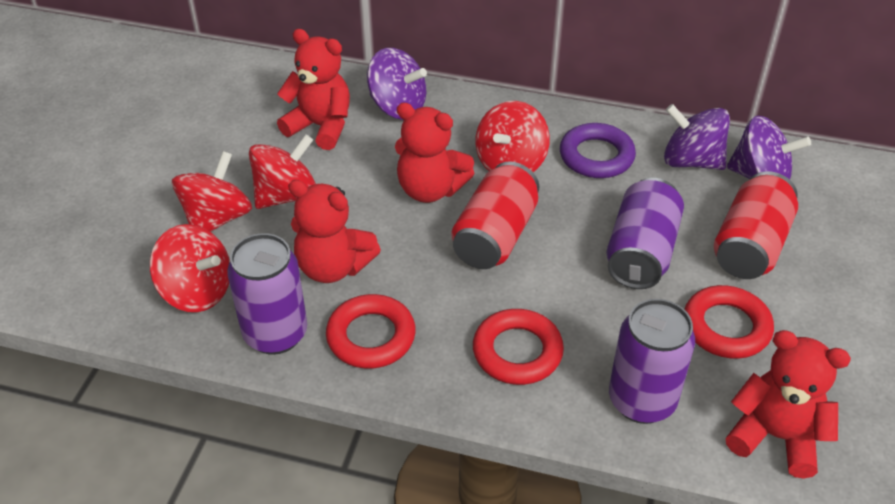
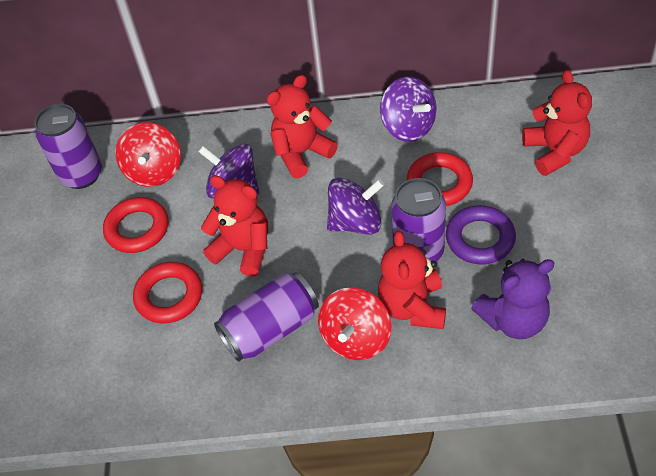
purple teddy bear: none = 0 -> [471,259,555,339] = 1
red can: [452,161,539,269] [714,171,798,279] = 2 -> none = 0
red spinning top: [150,224,230,312] [172,151,252,232] [249,134,316,209] [475,101,550,172] = 4 -> [115,122,181,187] [318,287,391,360] = 2

